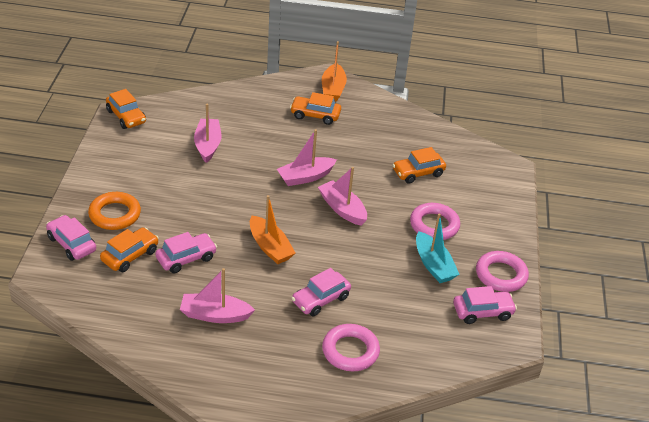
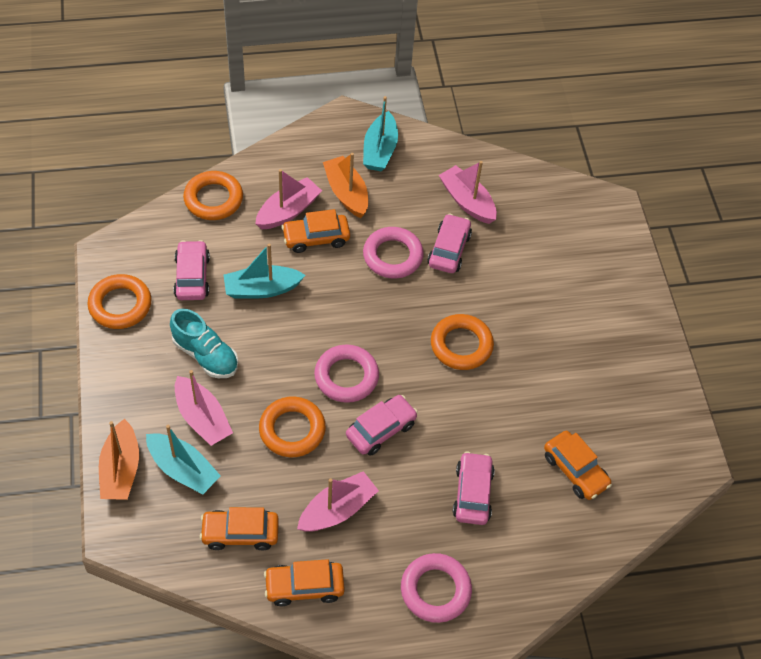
orange ring: [88,192,141,230] = 1 -> [87,274,152,329] [183,171,243,220] [259,397,326,457] [431,314,494,370] = 4
turquoise boat: [416,213,460,283] = 1 -> [146,425,221,494] [224,243,305,299] [363,96,398,171] = 3
turquoise shoe: none = 0 -> [170,309,238,378] = 1

